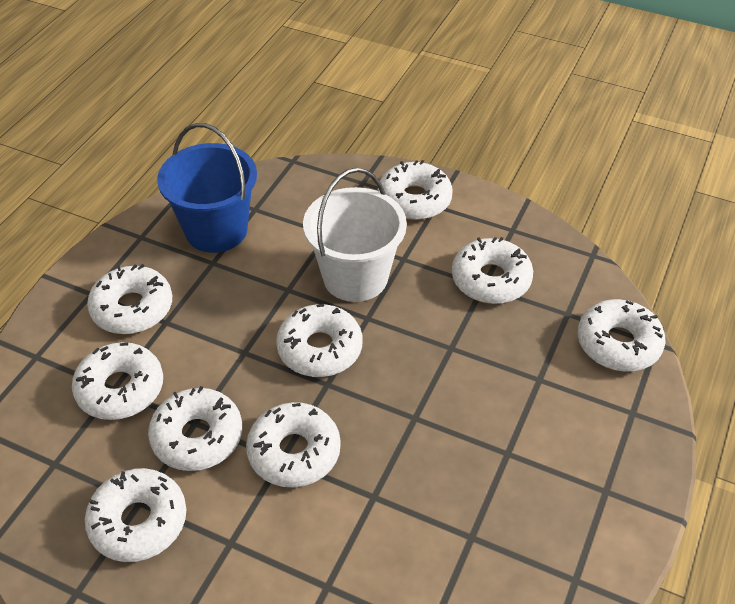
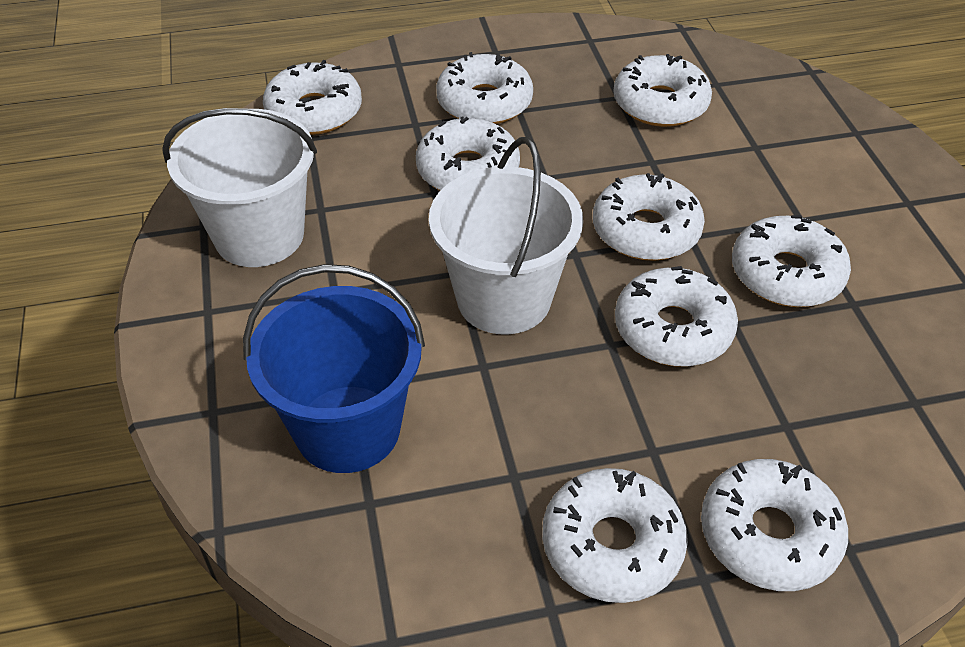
white bucket: [303,168,407,302] = 1 -> [162,108,317,267] [429,137,583,334] = 2

